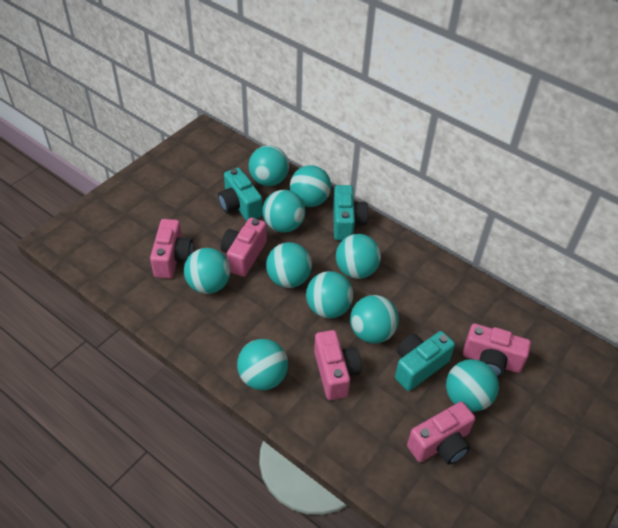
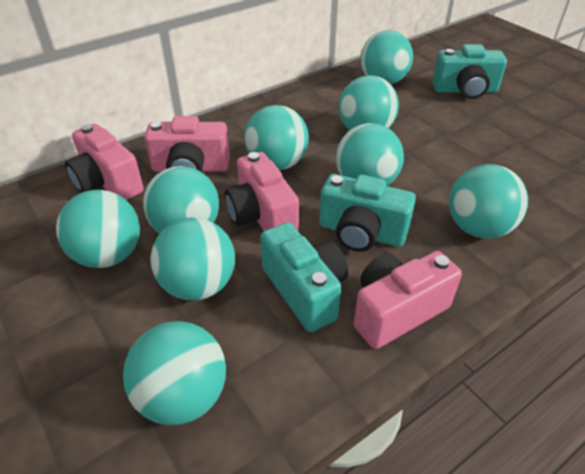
pink camera: [150,219,193,278] [221,218,267,277] [314,330,362,400] [407,402,475,465] [463,323,531,378] = 5 -> [65,124,144,200] [144,116,230,172] [225,152,299,232] [354,251,462,349] = 4
turquoise ball: [184,248,230,294] [237,339,288,390] [249,145,289,186] [262,190,305,233] [266,242,312,288] [290,165,331,207] [306,271,353,318] [336,234,381,279] [350,295,399,344] [446,359,499,412] = 10 -> [56,190,140,268] [123,321,226,425] [143,166,219,234] [150,217,235,300] [244,105,309,170] [336,123,404,186] [339,75,399,130] [360,30,413,84] [449,164,528,239] = 9

